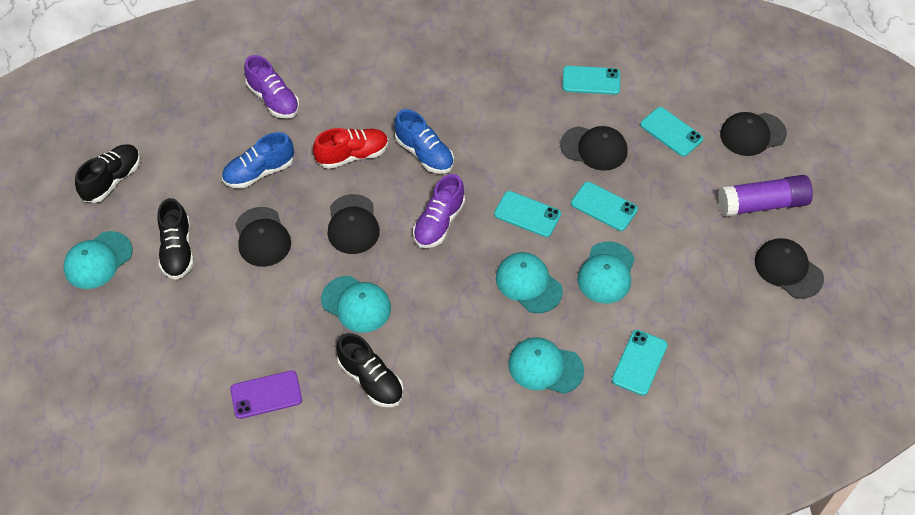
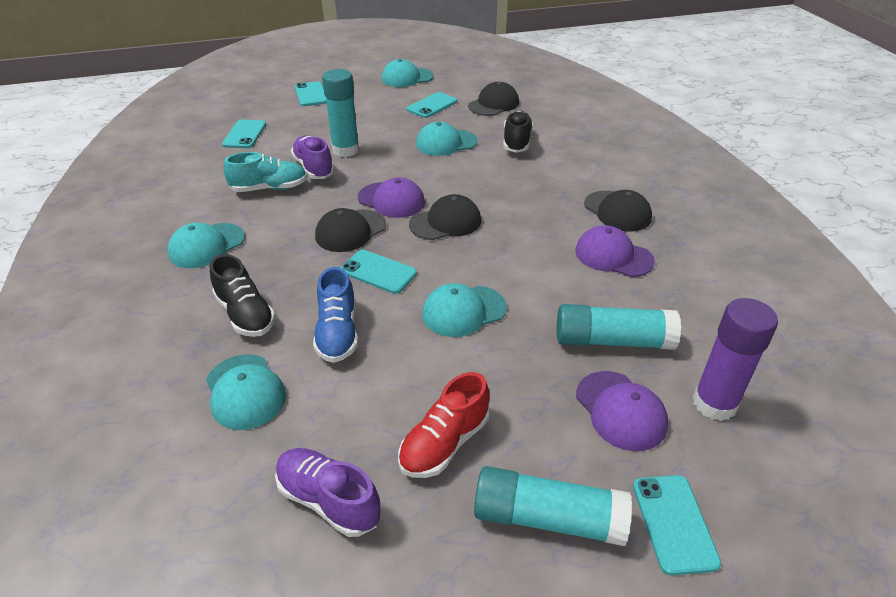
black cap: [235,207,291,267] [327,194,380,254] [560,126,628,171] [720,112,787,156] [755,238,824,299] = 5 -> [315,208,386,252] [409,194,481,240] [468,82,519,116] [584,190,652,232] = 4
black shoe: [75,144,140,203] [157,198,194,280] [336,333,404,407] = 3 -> [210,254,276,337] [503,110,533,153] = 2
blue shoe: [222,132,294,189] [394,109,454,174] = 2 -> [313,267,358,363] = 1
purple cap: none = 0 -> [358,177,425,218] [575,225,655,277] [576,371,668,451] = 3
purple phone: [230,370,302,419] = 1 -> none = 0
turquoise glue stick: none = 0 -> [322,69,359,157] [474,466,632,546] [557,304,681,350] = 3
turquoise shoe: none = 0 -> [223,152,307,192] = 1

